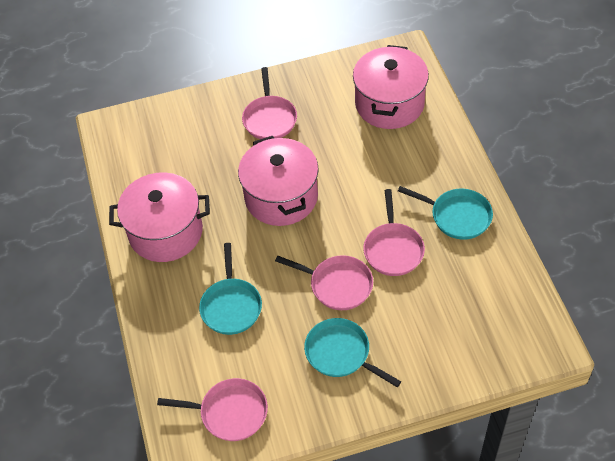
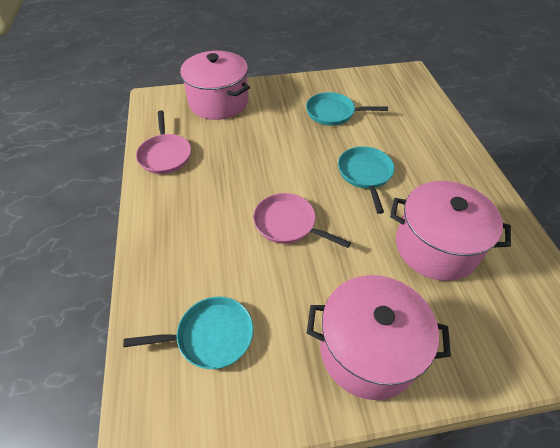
pink pan: [157,378,268,441] [242,67,297,139] [275,255,373,310] [363,189,425,276] = 4 -> [136,110,191,174] [253,193,351,248] = 2

